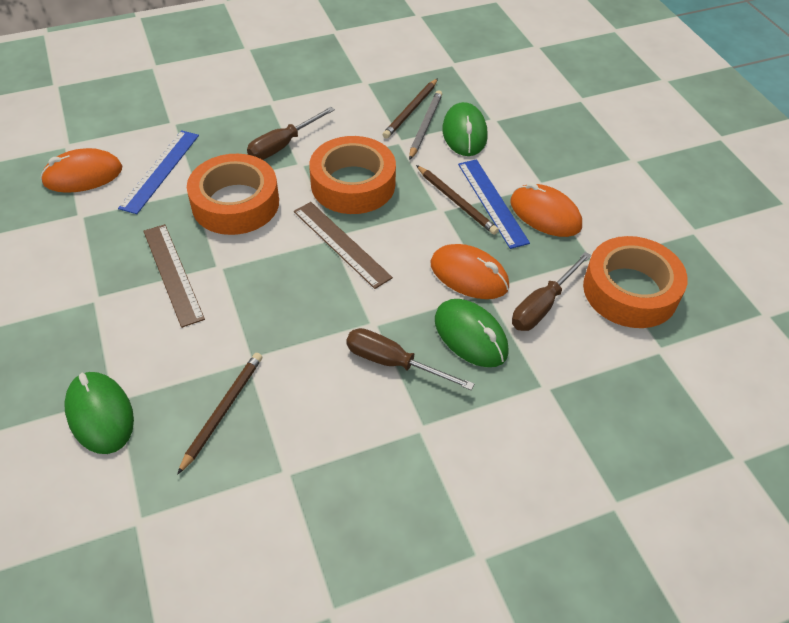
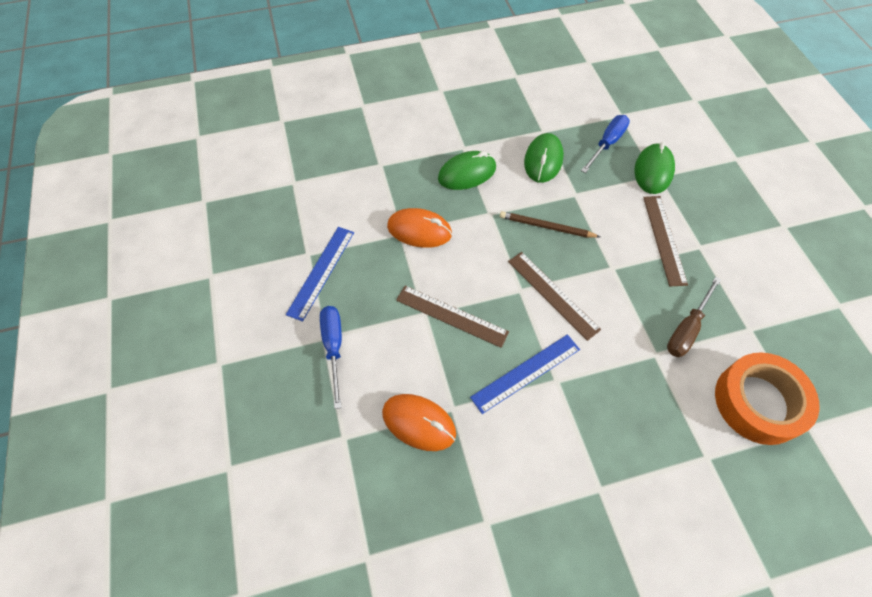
blue screwdriver: none = 0 -> [320,306,342,409] [581,115,630,173] = 2
brown pencil: [177,353,262,475] [383,78,438,139] [416,165,499,235] = 3 -> [500,211,600,238] = 1
brown ruler: [143,224,205,328] [294,202,393,289] = 2 -> [396,286,509,348] [508,252,601,341] [643,196,688,286] = 3
brown screwdriver: [247,107,335,160] [346,328,474,390] [512,252,591,331] = 3 -> [667,277,721,357] = 1
grey pencil: [409,90,442,160] = 1 -> none = 0
orange mouse: [41,148,122,193] [430,244,509,299] [511,182,582,237] = 3 -> [382,394,456,451] [387,208,452,248] = 2
orange tape: [187,154,279,235] [309,136,396,214] [583,236,688,328] = 3 -> [715,353,819,445] = 1

